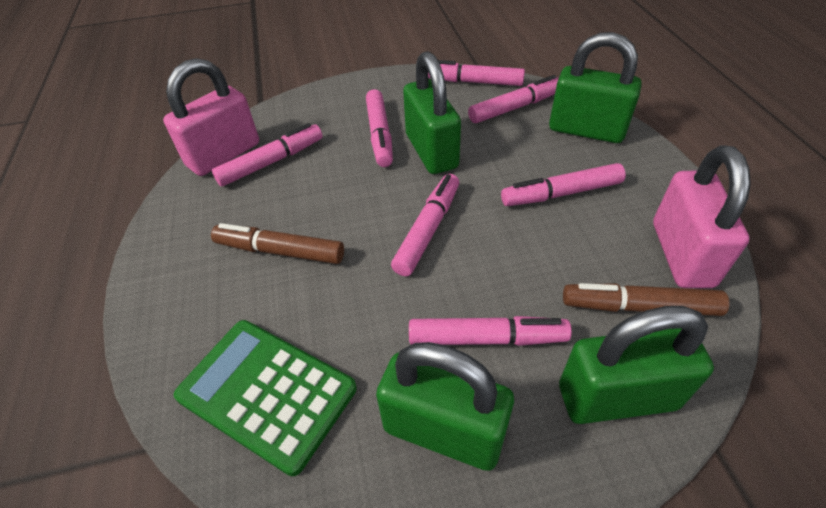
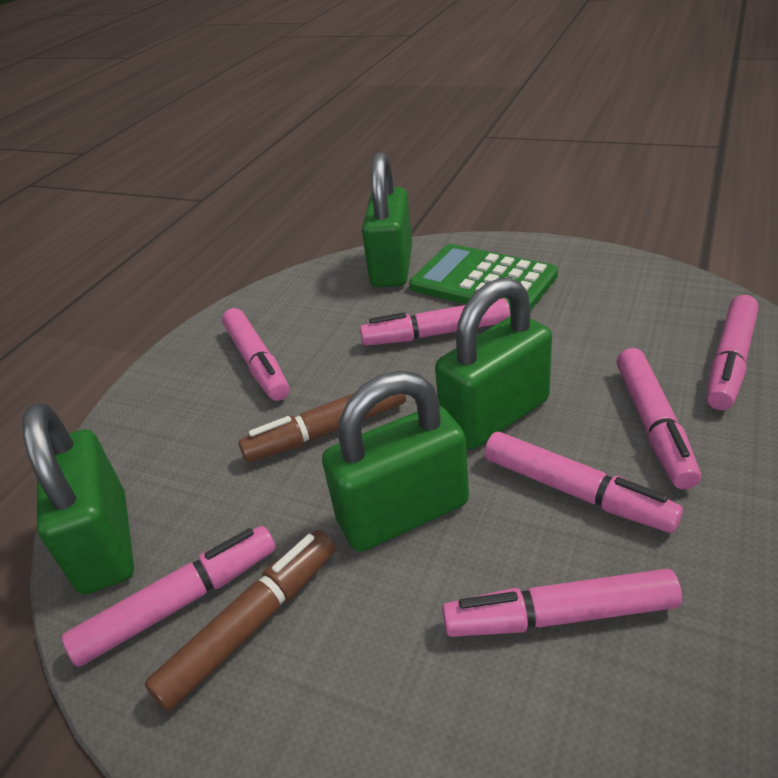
pink padlock: [163,58,259,176] [653,145,751,288] = 2 -> none = 0

